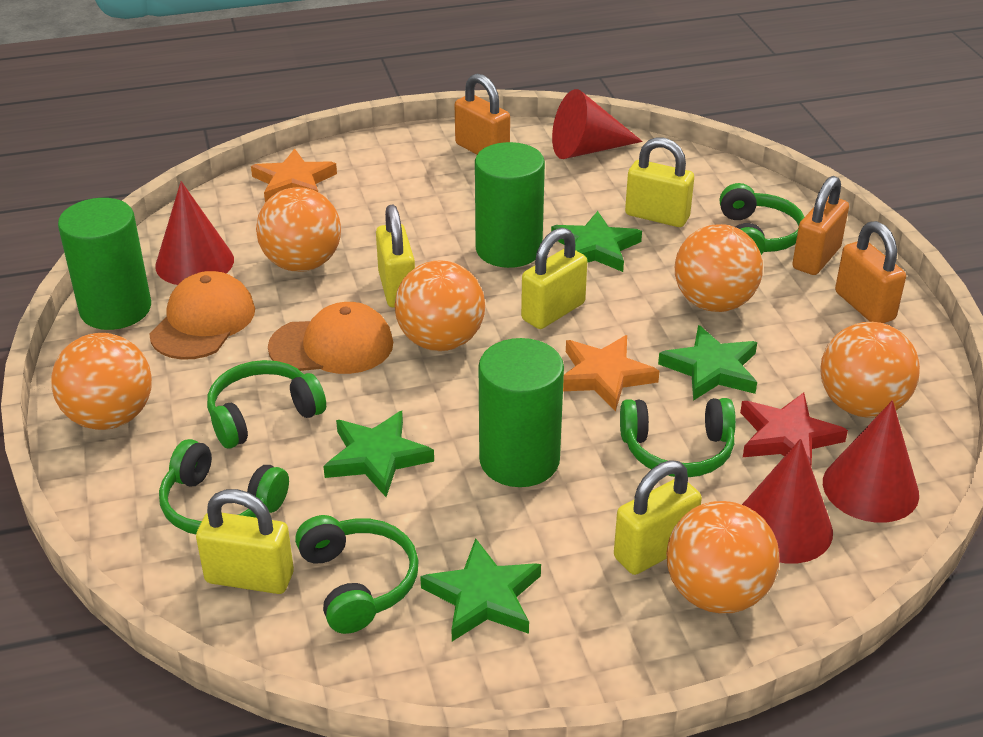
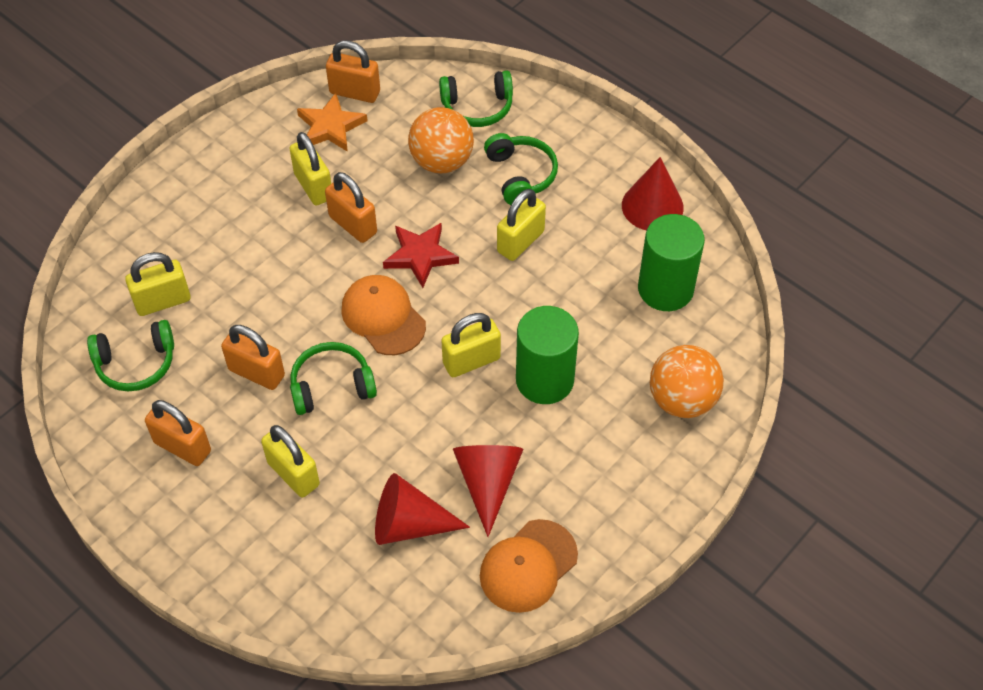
green cylinder: [58,198,151,330] [475,142,545,268] [479,338,564,487] = 3 -> [516,306,579,404] [638,214,705,311] = 2
green headphones: [159,439,289,534] [207,360,326,448] [295,515,419,634] [620,398,736,477] [720,183,804,255] = 5 -> [87,320,174,391] [290,342,377,415] [439,71,513,127] [484,133,558,205] = 4
green star: [323,411,434,497] [420,538,541,641] [551,211,642,272] [658,325,757,401] = 4 -> none = 0
orange ball: [51,333,152,430] [256,187,341,272] [395,260,485,351] [666,501,780,614] [675,224,763,312] [821,322,920,418] = 6 -> [408,107,474,173] [650,345,724,418] = 2
orange padlock: [455,74,510,154] [792,176,849,275] [835,221,906,323] = 3 -> [145,400,211,466] [221,325,285,390] [325,172,377,243] [326,40,380,103] = 4
orange star: [251,149,337,203] [563,335,660,412] = 2 -> [297,93,368,152] = 1
red cone: [155,181,234,285] [552,89,643,159] [742,438,833,563] [823,400,919,523] = 4 -> [375,473,470,545] [453,445,523,537] [622,157,684,230] = 3

